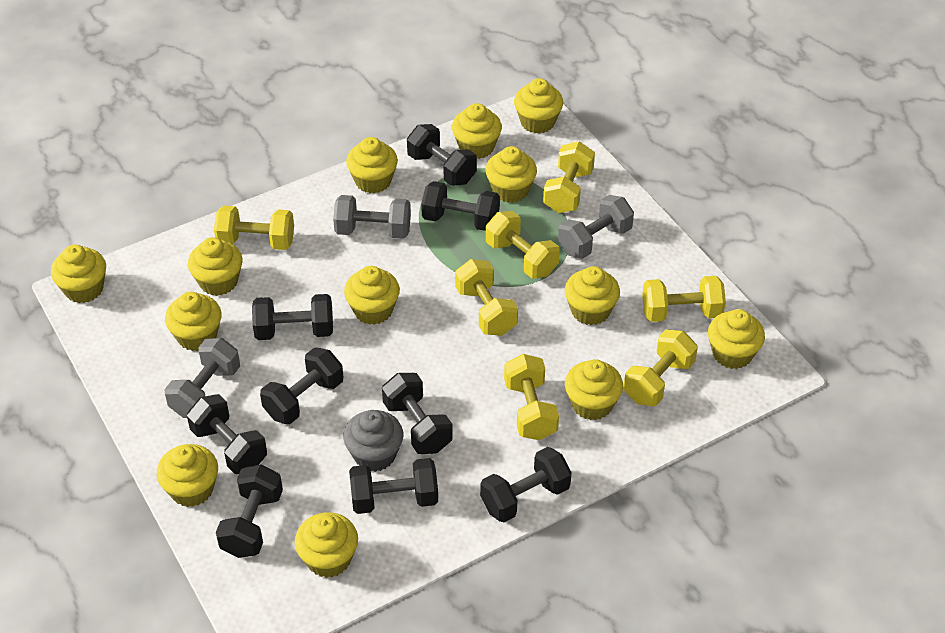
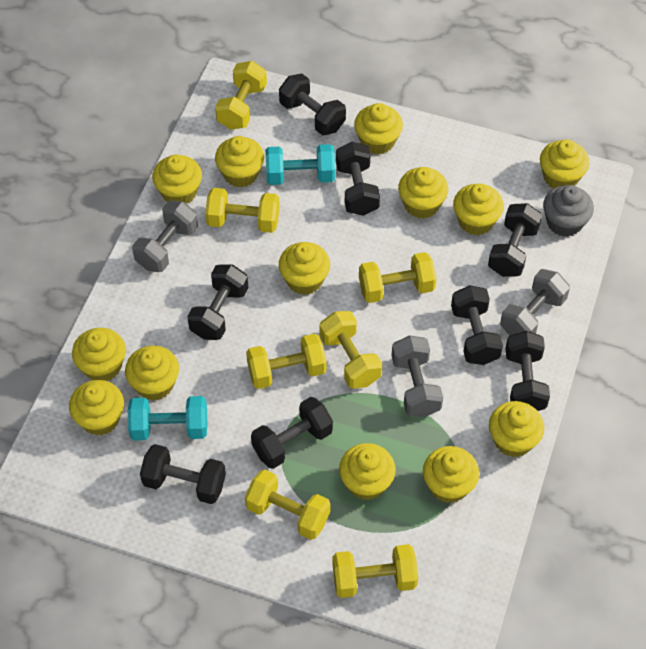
black dumbbell: [187,394,267,474] [216,465,283,558] [252,294,333,340] [260,347,343,424] [349,458,438,514] [382,373,453,454] [407,124,477,186] [421,181,500,231] [480,447,572,522] = 9 -> [140,444,226,504] [187,264,248,340] [251,397,333,469] [279,73,346,136] [336,142,380,216] [451,285,503,365] [488,203,542,277] [505,331,550,411] = 8
turquoise dumbbell: none = 0 -> [128,396,207,441] [265,144,335,185] = 2

